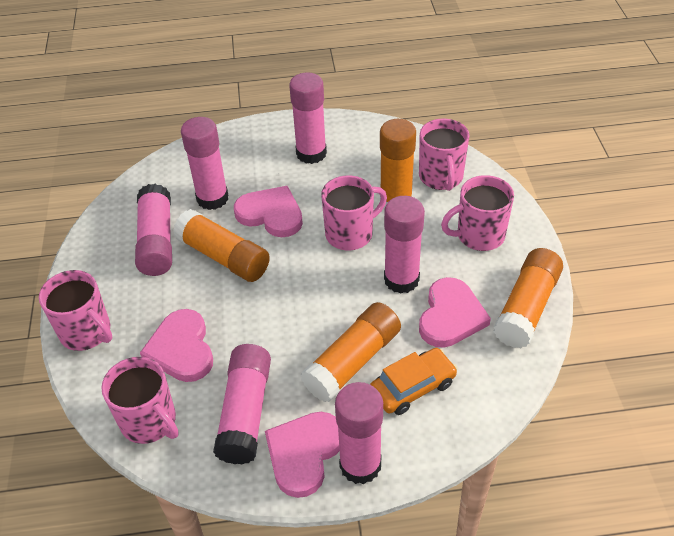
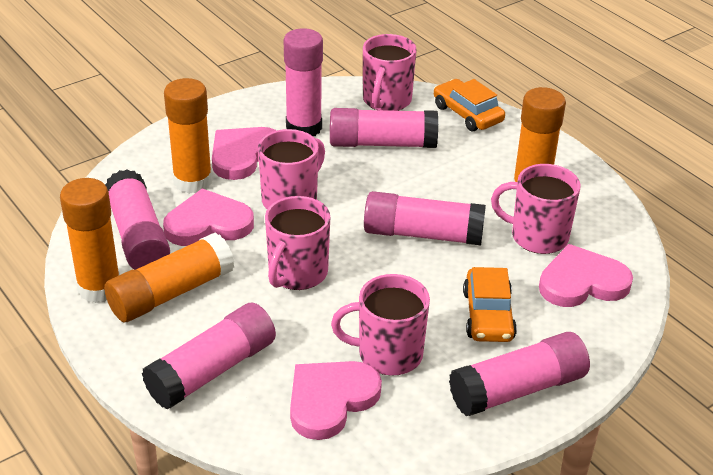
orange car: [370,348,458,415] = 1 -> [434,79,505,131] [463,267,517,342] = 2

